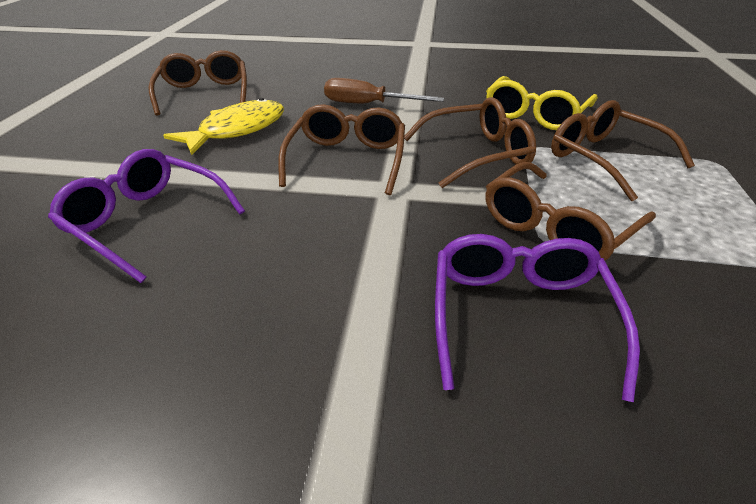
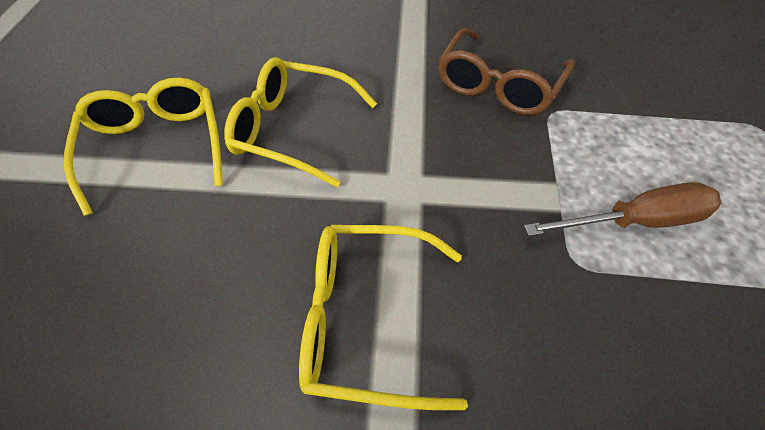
brown glasses: [149,50,247,115] [278,104,405,195] [404,97,536,188] [486,162,656,260] [551,100,695,201] = 5 -> [438,28,575,115] = 1
purple glasses: [48,149,245,283] [435,234,640,402] = 2 -> none = 0
yellow fish: [163,98,284,155] = 1 -> none = 0
yellow glasses: [486,76,598,130] = 1 -> [64,78,223,216] [224,57,377,187] [299,225,468,410] = 3

